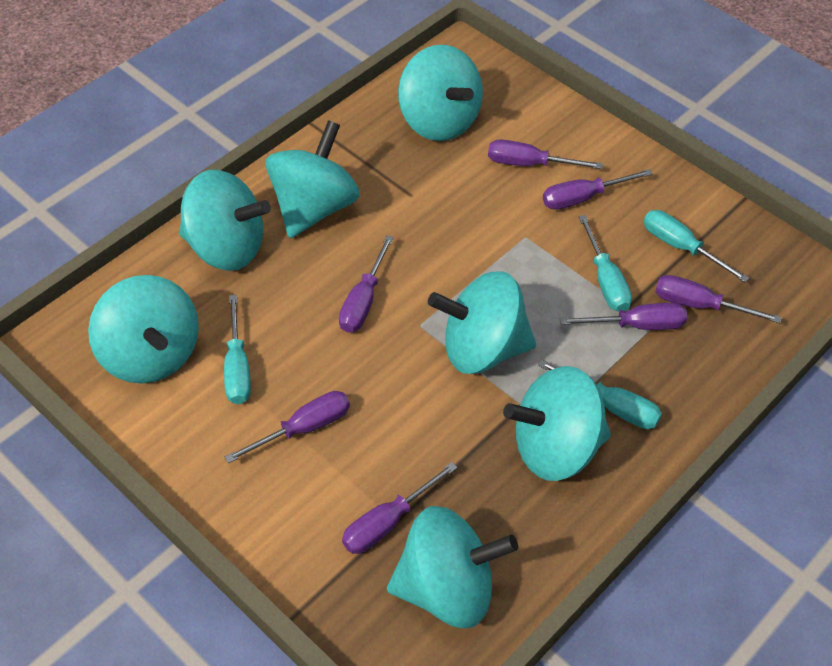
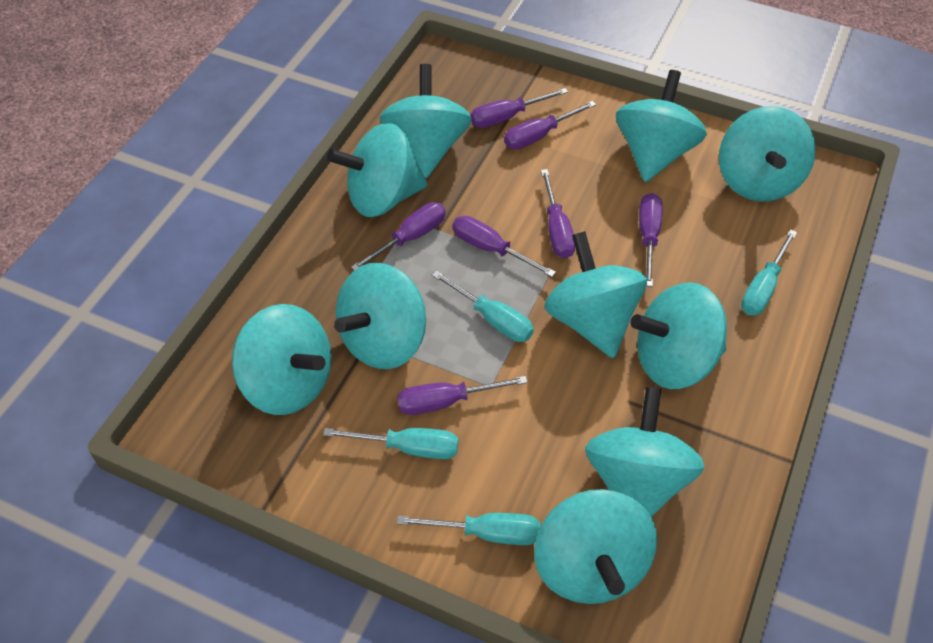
turquoise spinning top: [88,275,199,383] [179,170,271,271] [265,120,360,238] [387,506,518,628] [398,45,483,141] [428,271,536,374] [503,366,611,481] = 7 -> [232,304,332,415] [327,123,428,217] [334,263,426,369] [380,64,472,178] [534,489,657,604] [544,231,647,358] [585,387,704,517] [616,70,707,182] [631,282,727,389] [719,106,816,202] = 10

